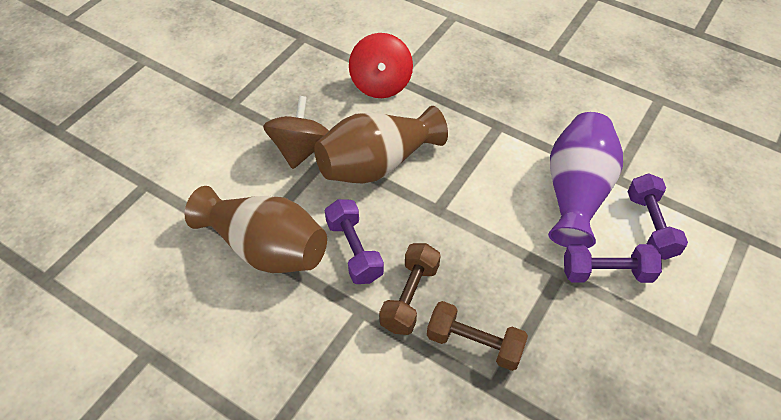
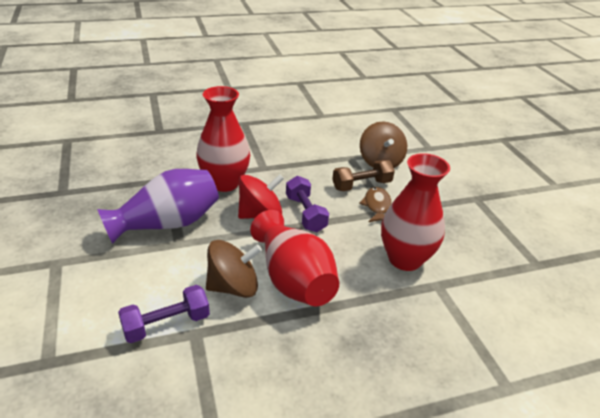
brown dumbbell: [379,243,441,335] [427,301,528,371] = 2 -> [332,160,395,191] = 1
brown fish: none = 0 -> [359,187,392,222] = 1
brown spinning top: [263,96,329,169] = 1 -> [206,240,262,298] [360,121,407,168] = 2
brown vase: [185,186,327,273] [314,106,448,184] = 2 -> none = 0
purple dumbbell: [325,199,384,284] [564,244,662,283] [628,173,688,260] = 3 -> [118,285,210,343] [286,176,329,232] = 2
red vase: none = 0 -> [196,86,250,192] [250,210,339,307] [381,153,450,271] = 3

